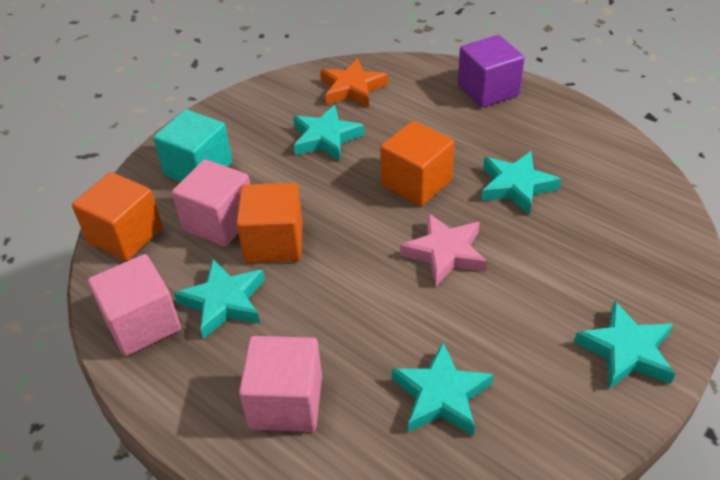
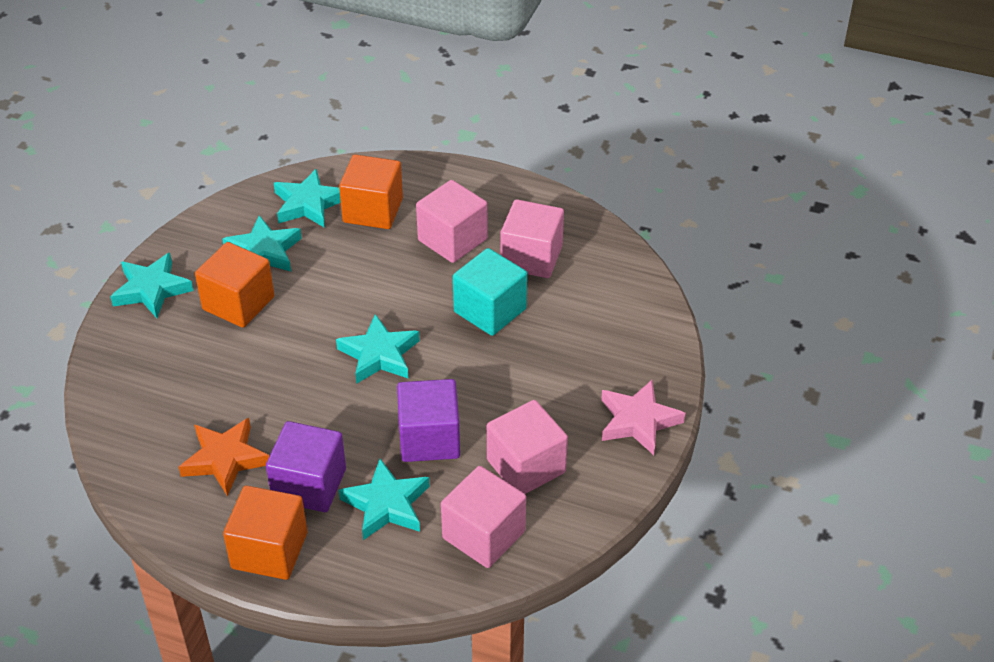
pink cube: [88,254,181,356] [172,159,250,247] [239,336,322,432] = 3 -> [416,180,488,263] [441,466,526,568] [487,400,568,494] [501,199,564,278] = 4
purple cube: [458,35,525,108] = 1 -> [266,421,346,512] [397,379,460,462] = 2

